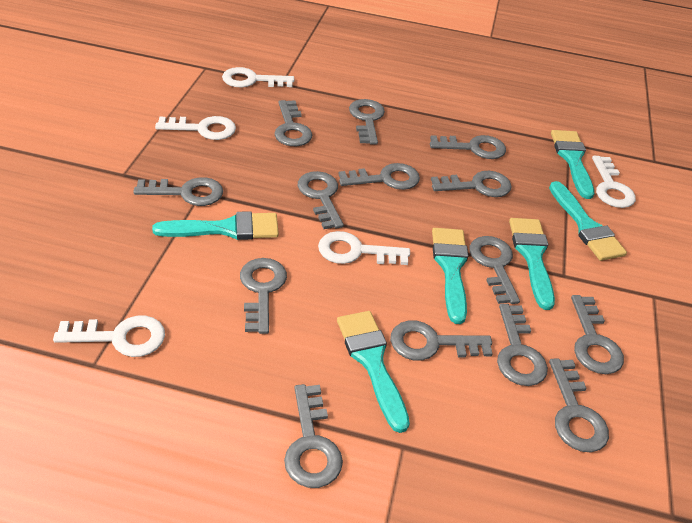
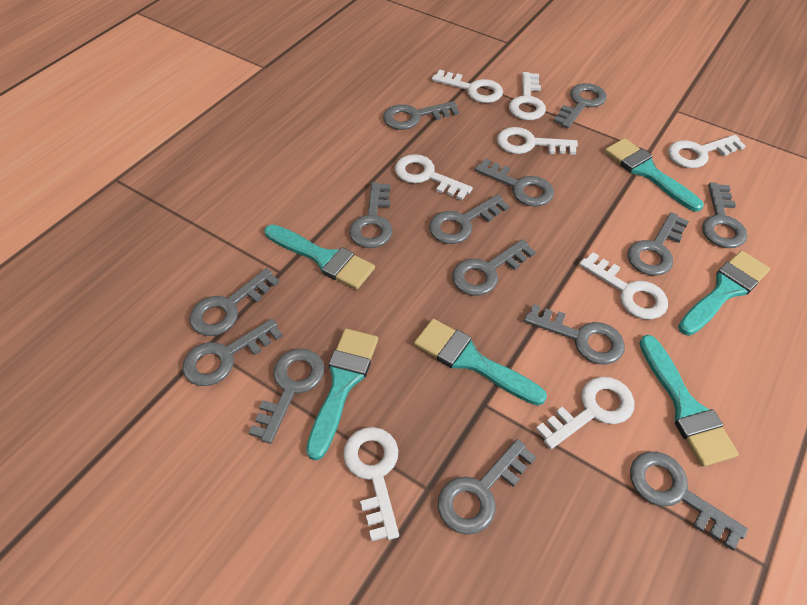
white key: [53,316,165,357] [155,116,236,140] [222,67,294,87] [318,231,410,265] [592,156,636,208] = 5 -> [343,427,399,541] [395,154,473,200] [432,70,503,103] [497,127,578,155] [509,72,546,120] [536,377,635,449] [579,252,668,319] [668,135,746,168] = 8

